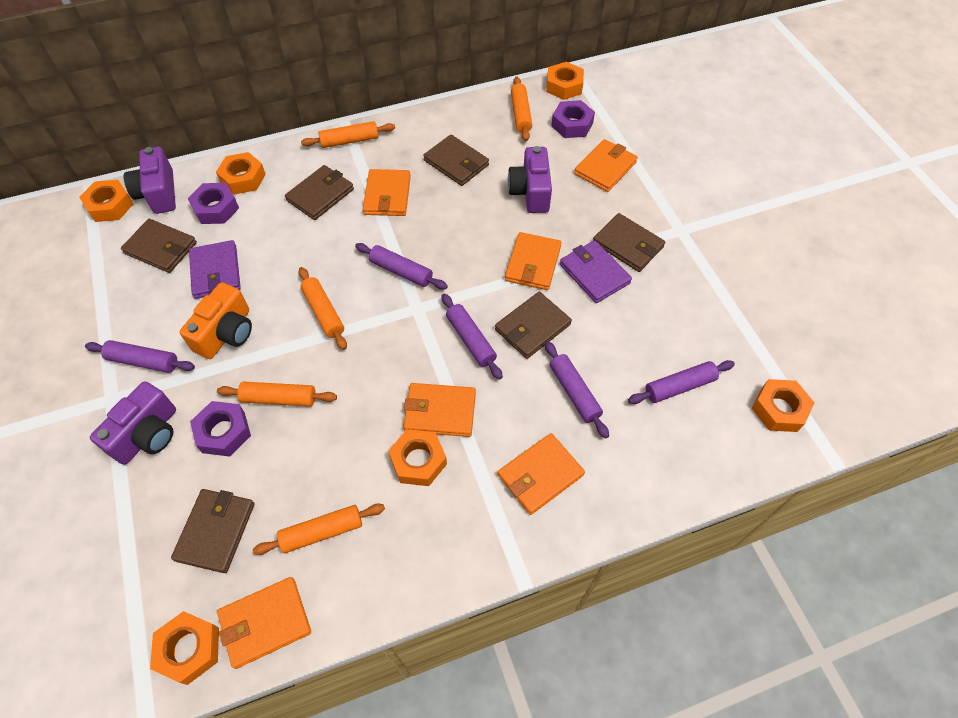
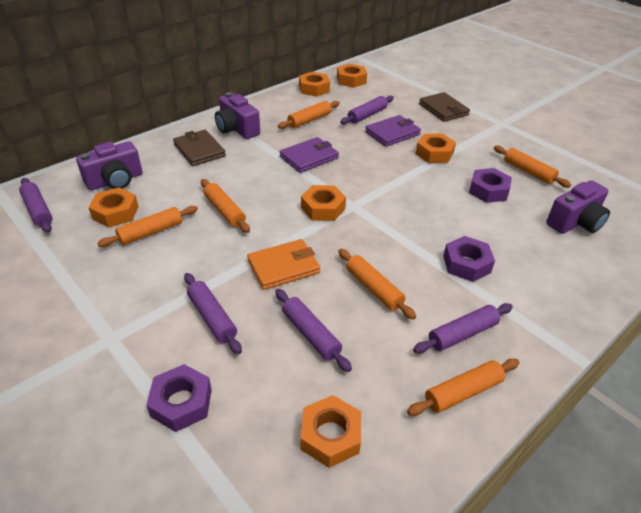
brown wallet: [121,219,197,273] [171,489,255,573] [285,165,354,220] [423,135,489,186] [495,292,572,359] [593,213,665,272] = 6 -> [173,130,226,166] [419,92,470,122] = 2
orange camera: [180,282,252,359] = 1 -> none = 0
orange rolling pin: [217,382,337,406] [253,503,385,555] [299,267,347,350] [301,121,395,148] [511,76,532,141] = 5 -> [97,206,198,247] [201,179,250,233] [278,101,340,129] [338,249,416,320] [407,358,520,416] [494,145,571,188] = 6
orange wallet: [217,577,311,669] [363,169,411,216] [403,383,476,437] [498,433,585,515] [505,232,562,290] [574,139,638,192] = 6 -> [247,239,320,290] = 1

